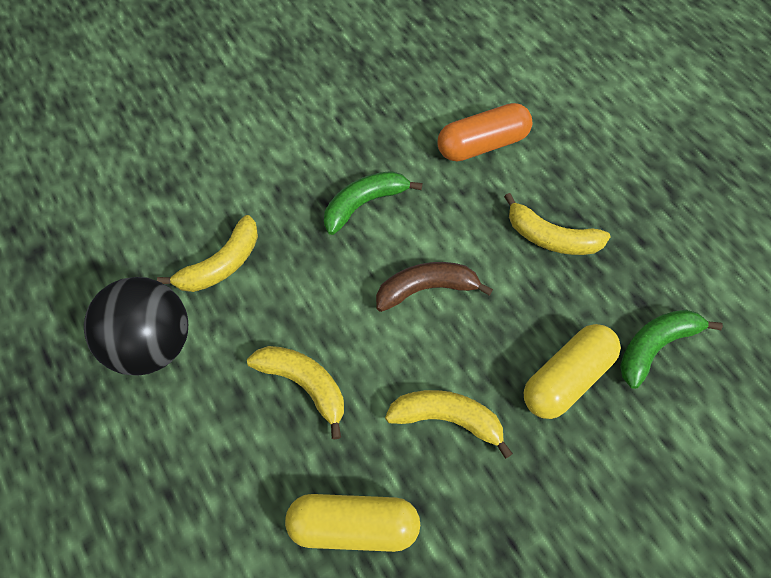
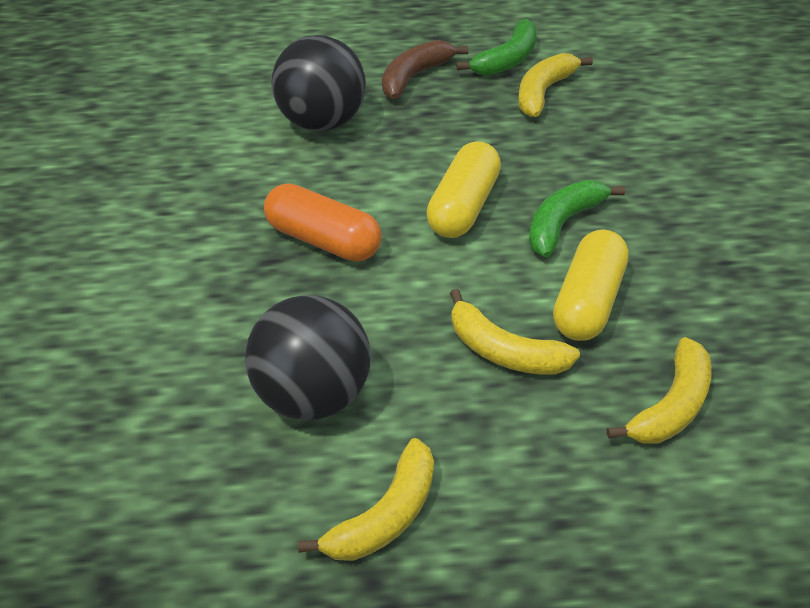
black ball: [84,277,188,376] = 1 -> [245,295,371,420] [271,35,366,132] = 2

